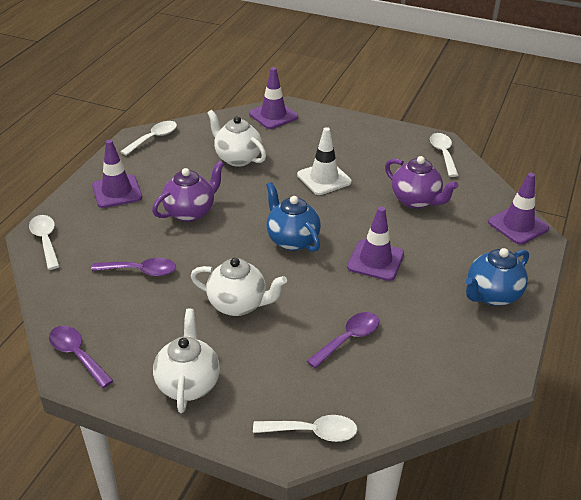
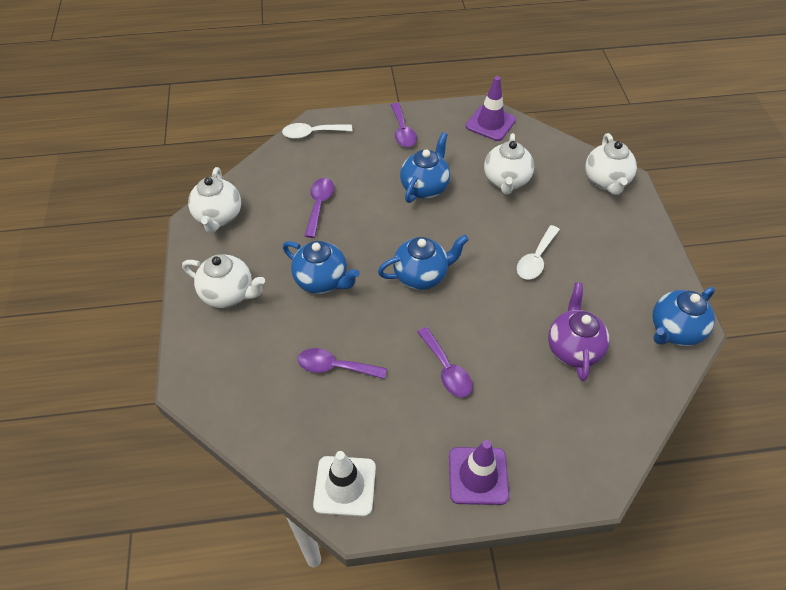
blue teapot: [266,182,321,252] [465,248,529,306] = 2 -> [283,241,360,294] [378,234,469,290] [400,132,450,203] [652,287,715,346] = 4
purple spoon: [49,326,113,388] [91,258,176,276] [307,312,379,368] = 3 -> [298,348,387,379] [305,178,334,238] [391,103,417,147] [417,327,473,398] = 4
purple teapot: [152,160,224,222] [385,156,458,209] = 2 -> [548,283,609,381] = 1
purple traffic cone: [92,140,142,208] [249,67,298,129] [347,206,404,281] [488,173,549,245] = 4 -> [449,440,509,505] [466,76,516,141] = 2
white spoon: [29,215,60,270] [120,121,177,156] [253,415,358,442] [430,133,459,177] = 4 -> [282,123,352,139] [517,225,560,280] = 2
white teapot: [153,309,220,413] [191,258,287,316] [207,110,266,167] = 3 -> [182,254,265,308] [188,167,241,233] [484,133,534,195] [585,133,637,195] = 4

